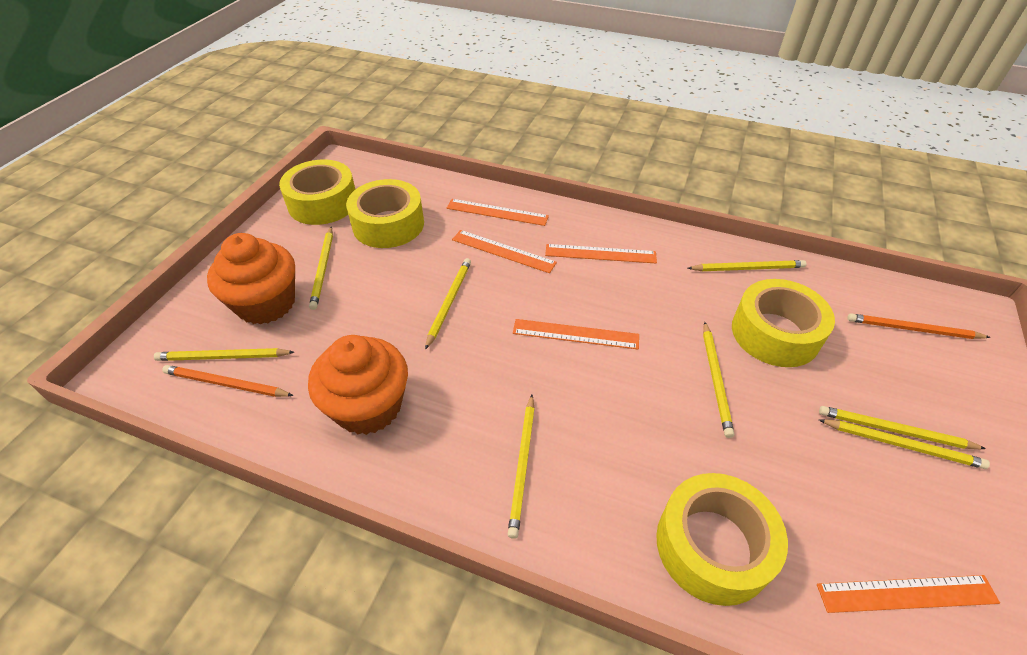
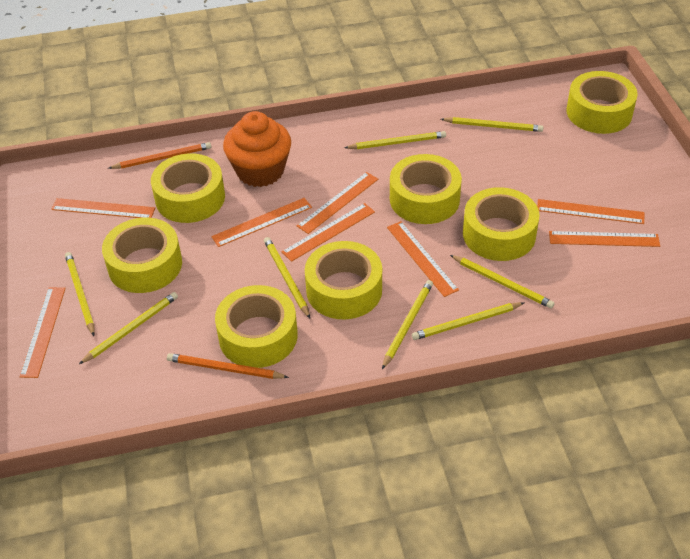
orange cupcake: [207,233,295,325] [308,335,408,435] = 2 -> [223,111,291,187] = 1
orange ruler: [447,199,549,226] [452,230,557,273] [513,319,639,349] [545,244,657,264] [817,575,1000,613] = 5 -> [20,287,66,378] [52,198,155,218] [211,198,312,247] [282,203,375,262] [297,172,378,234] [387,221,459,297] [537,199,644,224] [549,231,660,247] = 8
yellow tape: [279,160,356,225] [346,179,424,248] [656,473,788,606] [732,279,835,367] = 4 -> [102,218,182,293] [151,153,225,223] [215,285,298,368] [305,241,382,319] [390,154,462,224] [463,187,540,261] [566,71,638,134] = 7

